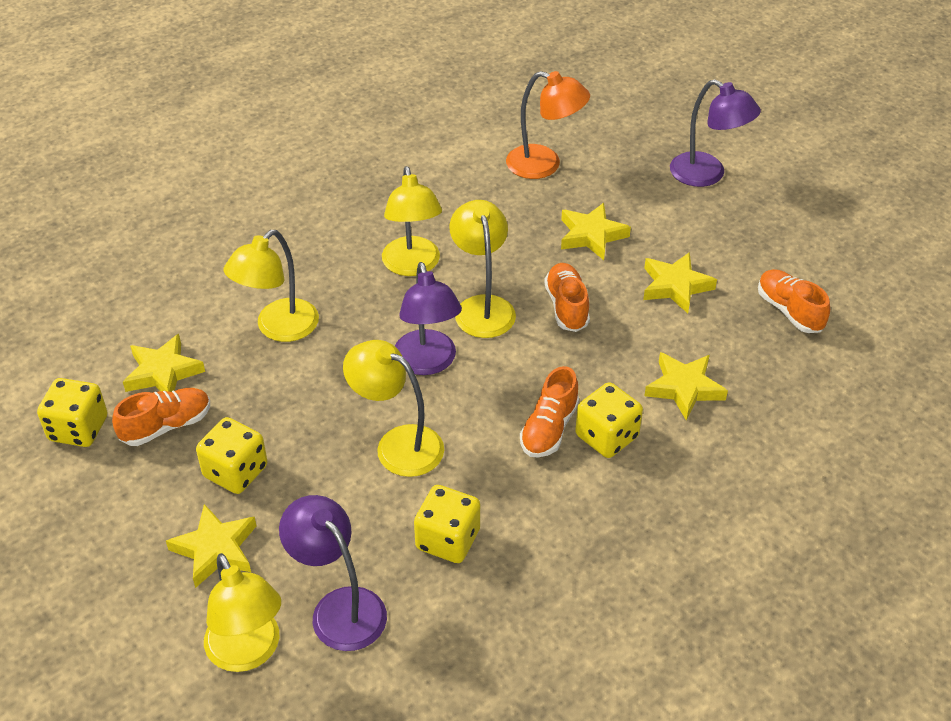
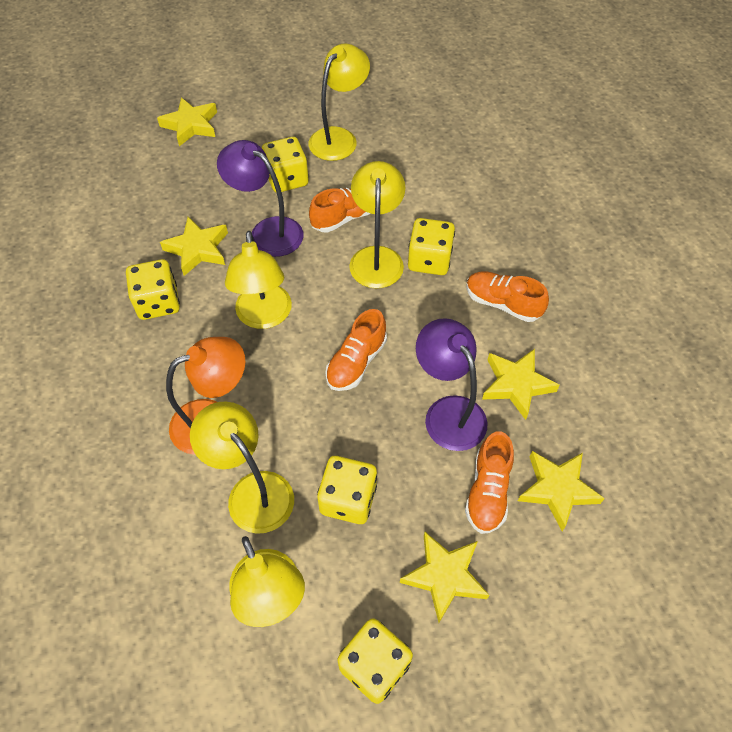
purple lamp: [279,495,387,651] [395,262,462,375] [670,79,761,187] = 3 -> [217,140,303,257] [416,318,488,451] = 2
yellow dice: [37,378,107,447] [196,417,267,494] [414,485,480,563] [575,382,643,458] = 4 -> [126,259,180,320] [262,137,309,192] [317,456,377,524] [338,618,413,704] [408,218,455,275] = 5

